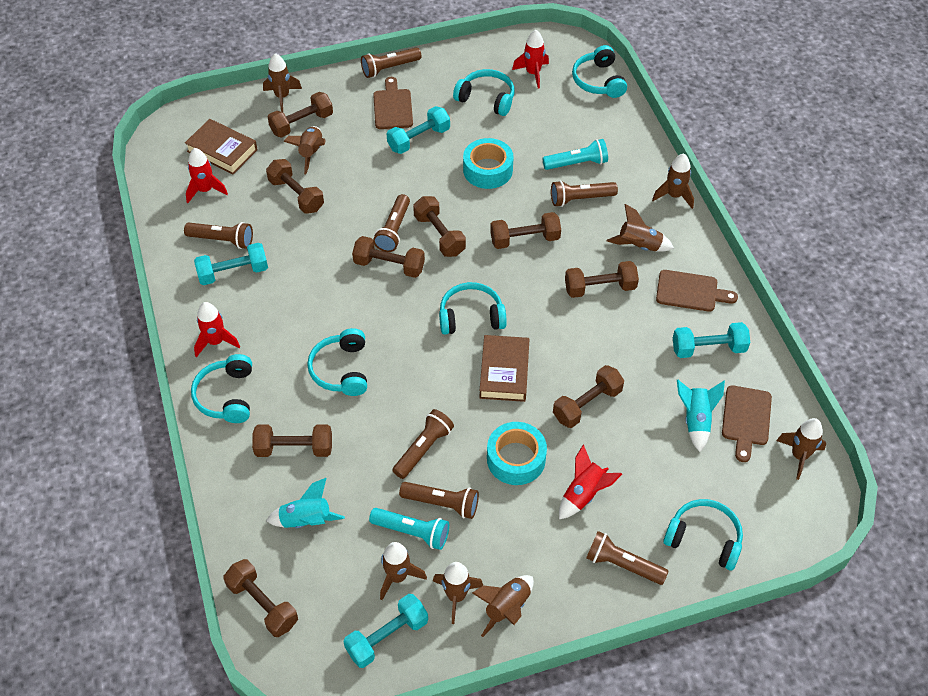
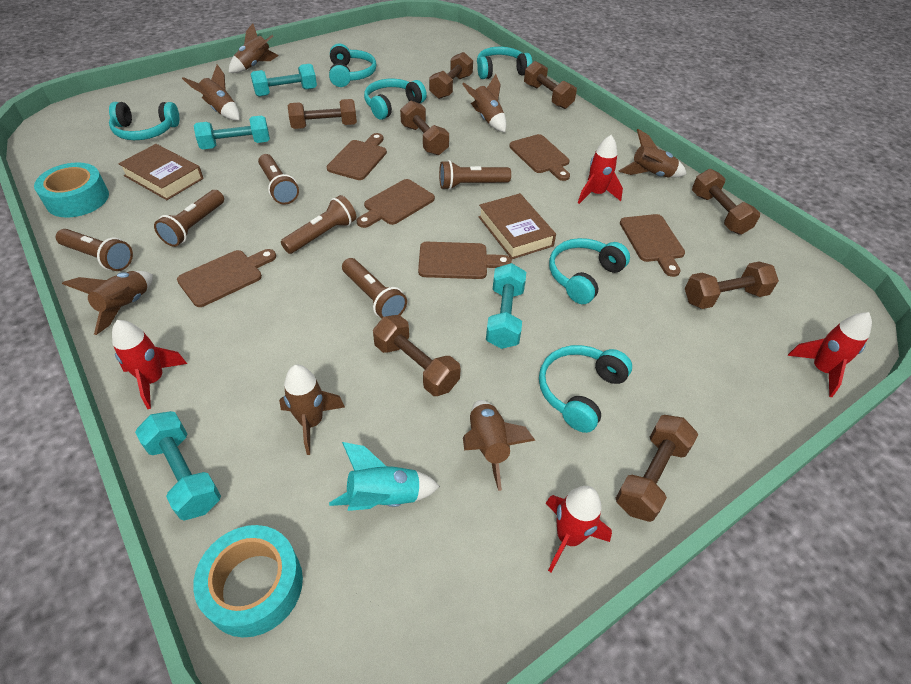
brown cutting board: [373,77,413,129] [656,270,738,312] [722,385,772,462] = 3 -> [177,249,276,307] [327,133,387,180] [356,179,435,228] [418,242,512,279] [509,134,570,181] [620,214,685,277] = 6
brown dumbbell: [223,559,298,637] [252,424,332,457] [266,159,324,214] [268,92,333,138] [352,236,425,278] [413,196,466,257] [490,212,561,249] [553,365,624,428] [565,261,639,298] = 9 -> [288,99,357,129] [373,315,461,396] [400,101,449,155] [429,52,473,99] [524,61,577,109] [616,415,698,522] [685,261,779,309] [692,169,760,235] = 8
brown flashlight: [184,222,253,249] [361,47,421,78] [373,194,410,252] [392,409,454,479] [399,482,479,519] [551,180,618,207] [586,531,668,585] = 7 -> [56,229,133,271] [154,190,224,247] [258,154,299,205] [281,195,356,254] [342,258,407,318] [439,160,511,190] = 6
brown rocket: [263,53,302,112] [284,126,326,174] [380,542,427,600] [433,562,483,624] [472,575,534,637] [607,204,674,251] [652,153,694,209] [776,418,826,480] = 8 -> [62,271,153,335] [182,65,240,121] [229,24,279,73] [279,365,345,455] [462,74,506,132] [463,400,536,491] [619,129,686,178] = 7
turquoise flashlight: [369,508,449,550] [542,139,608,170] = 2 -> none = 0
turquoise rocket: [266,478,345,528] [677,380,725,452] = 2 -> [329,442,440,511] = 1

